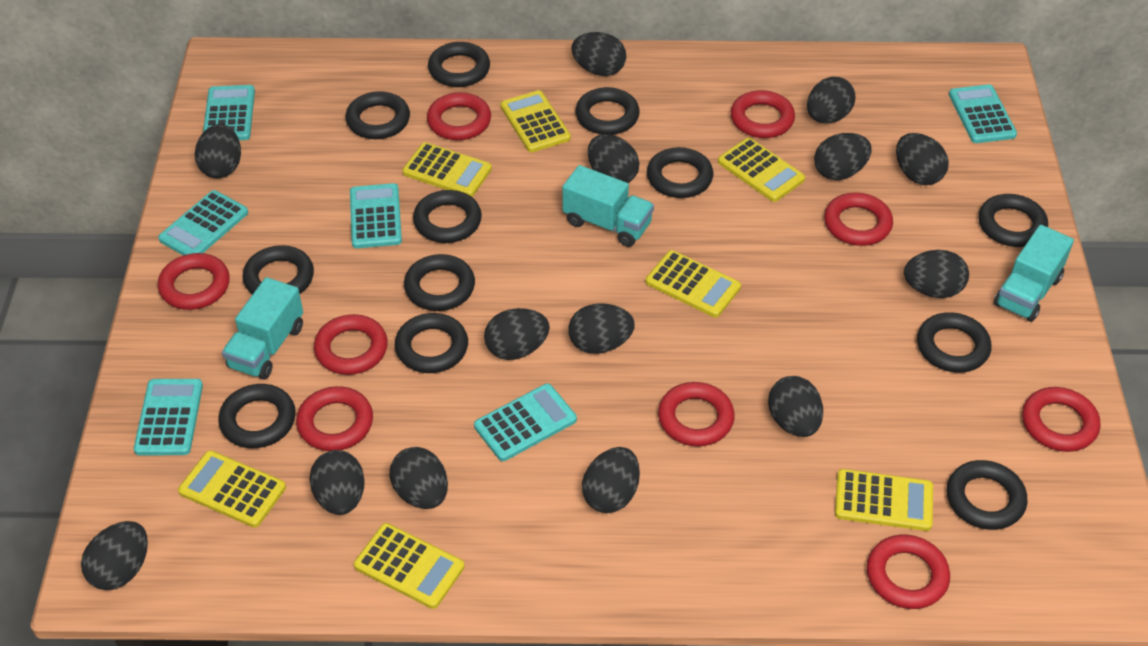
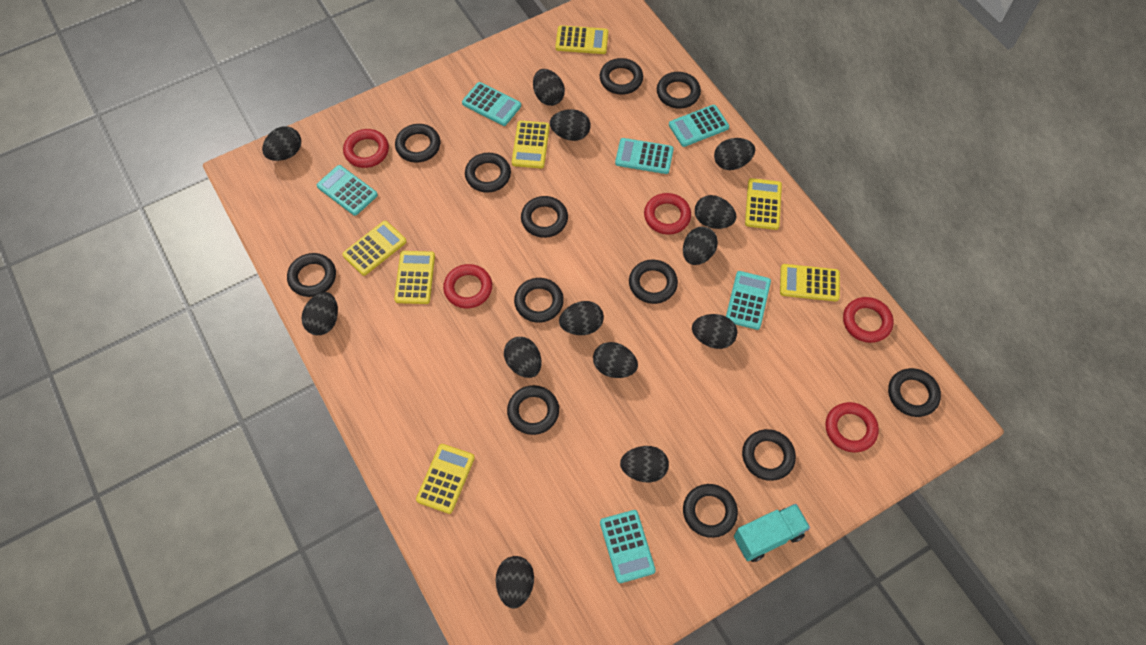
black egg: [81,521,148,590] [195,124,241,178] [309,450,365,515] [390,447,448,509] [484,308,550,360] [569,304,635,354] [571,32,626,76] [582,447,640,513] [588,134,639,183] [768,376,823,437] [807,77,855,124] [814,133,872,180] [896,133,949,185] [904,250,969,298] = 14 -> [262,126,301,161] [302,292,338,335] [496,556,534,608] [504,337,541,378] [533,69,565,106] [550,109,590,141] [559,301,604,335] [593,342,638,378] [620,446,669,482] [683,227,718,265] [692,314,737,349] [695,195,736,229] [714,138,755,170] = 13
red ring: [158,253,230,310] [296,386,373,451] [314,314,388,375] [427,92,491,140] [658,382,735,447] [731,90,795,138] [824,192,893,246] [867,535,950,609] [1022,387,1101,452] = 9 -> [343,129,389,168] [443,264,492,308] [644,193,691,235] [825,402,879,452] [843,297,893,343] = 5
turquoise truck: [222,277,303,380] [562,165,654,247] [994,225,1074,322] = 3 -> [734,504,810,562] = 1

